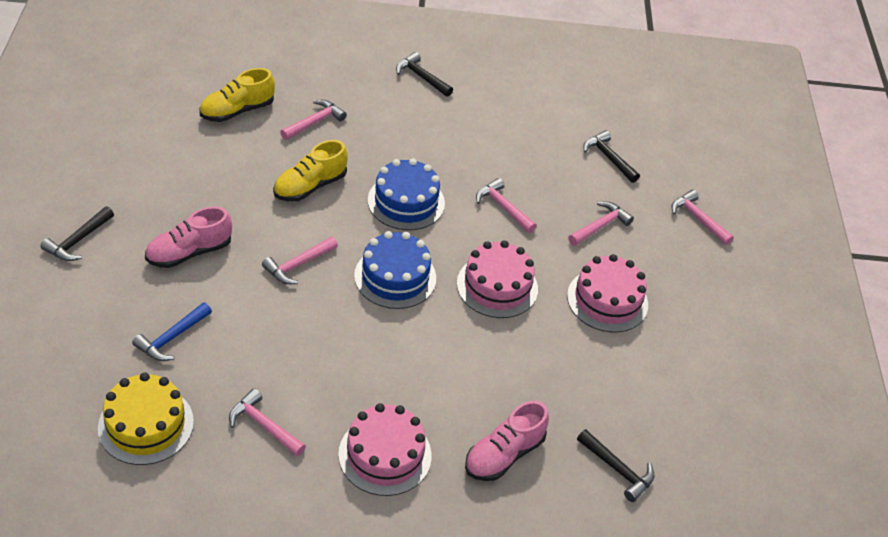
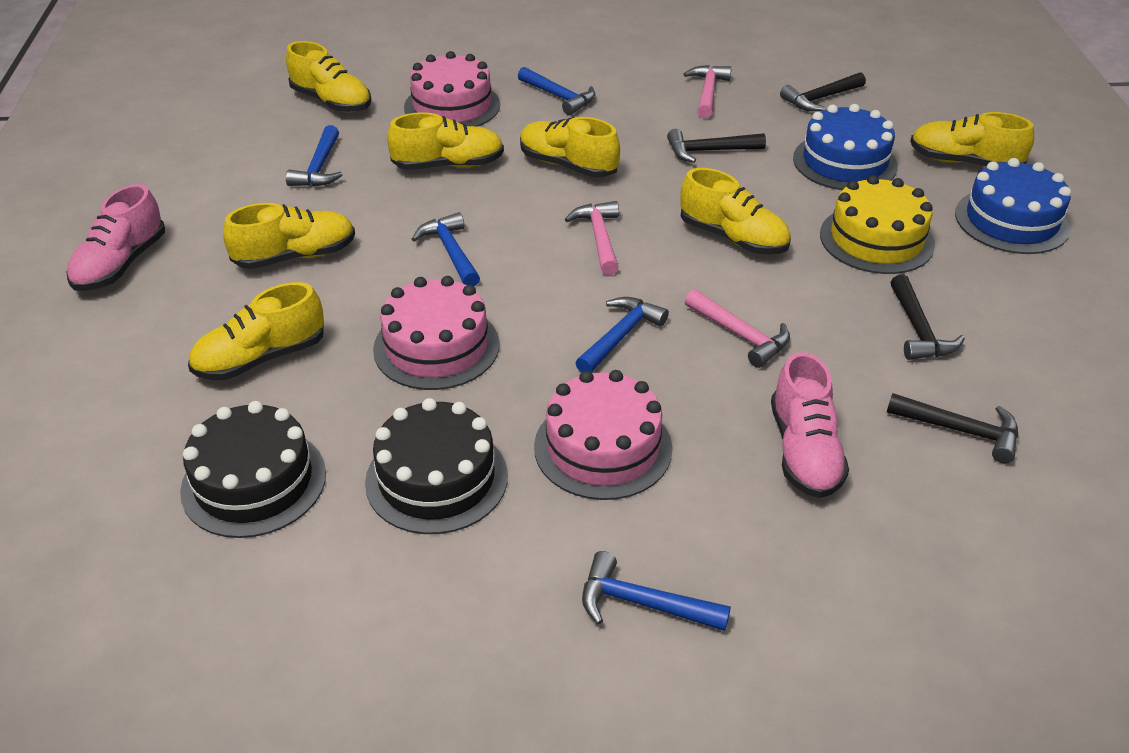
black cake: none = 0 -> [180,401,326,538] [365,398,508,534] = 2
blue hammer: [132,302,212,361] = 1 -> [286,125,342,187] [412,212,480,286] [518,67,595,115] [576,297,669,373] [582,551,731,631] = 5
pink hammer: [229,388,306,457] [262,236,338,284] [280,100,347,140] [476,178,537,233] [568,201,634,246] [671,190,734,245] = 6 -> [564,201,619,275] [684,65,732,118] [685,289,790,368] = 3
yellow shoe: [199,68,275,122] [273,140,347,202] = 2 -> [188,282,324,380] [223,203,355,269] [286,41,371,112] [387,112,504,170] [520,117,620,178] [680,168,791,254] [910,112,1034,166] = 7

